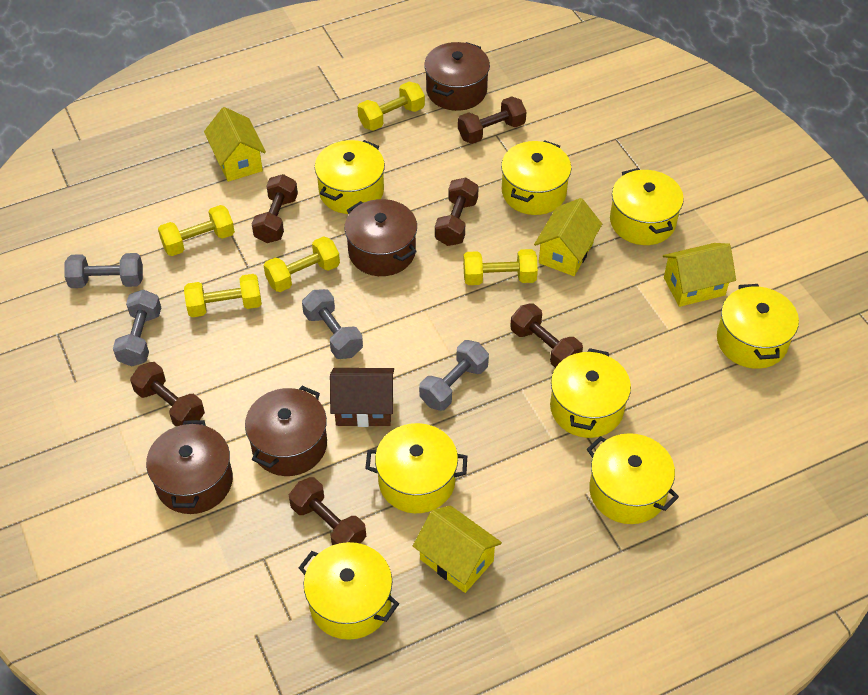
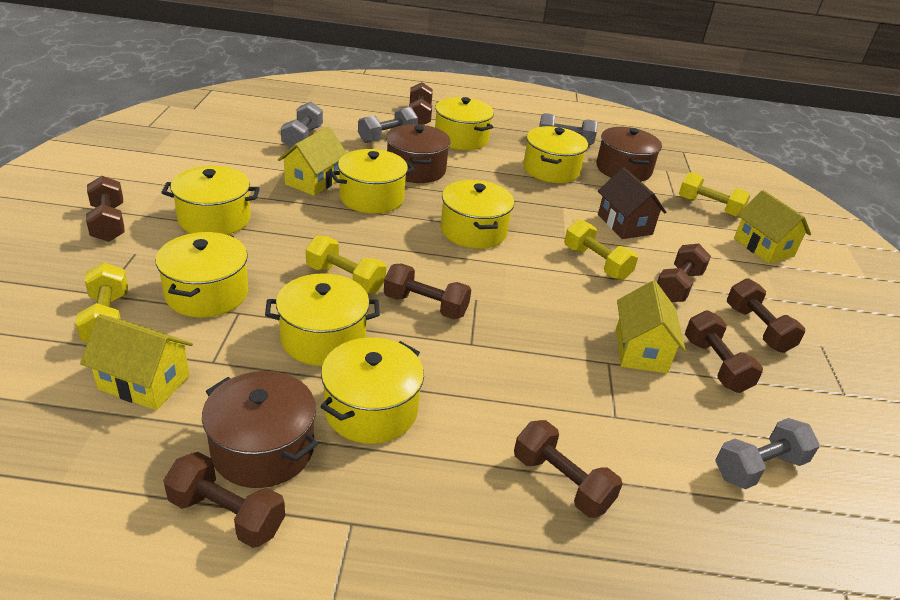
brown dumbbell: [130,362,205,426] [252,174,298,243] [289,477,366,545] [435,177,479,246] [458,96,527,144] [510,303,583,368] = 6 -> [86,176,124,242] [163,452,285,548] [384,264,471,319] [409,82,433,125] [514,420,623,518] [657,244,711,302] [685,310,763,393] [727,278,805,353] = 8
brown pot: [146,420,233,514] [245,386,327,476] [345,199,417,276] [424,42,490,111] = 4 -> [202,371,318,488] [386,124,451,183] [596,127,662,182] = 3
yellow dumbbell: [158,205,235,256] [184,274,262,317] [263,236,340,292] [358,82,425,131] [463,249,538,285] = 5 -> [75,263,128,342] [306,235,386,294] [564,219,638,280] [679,172,750,218] = 4

